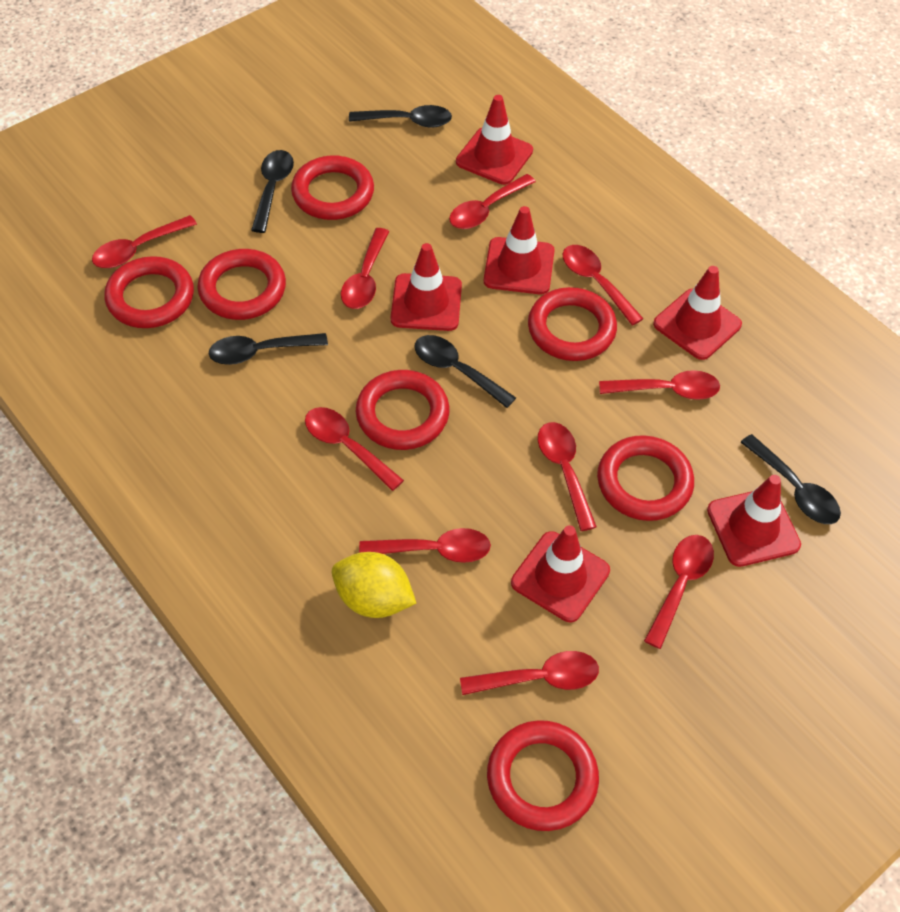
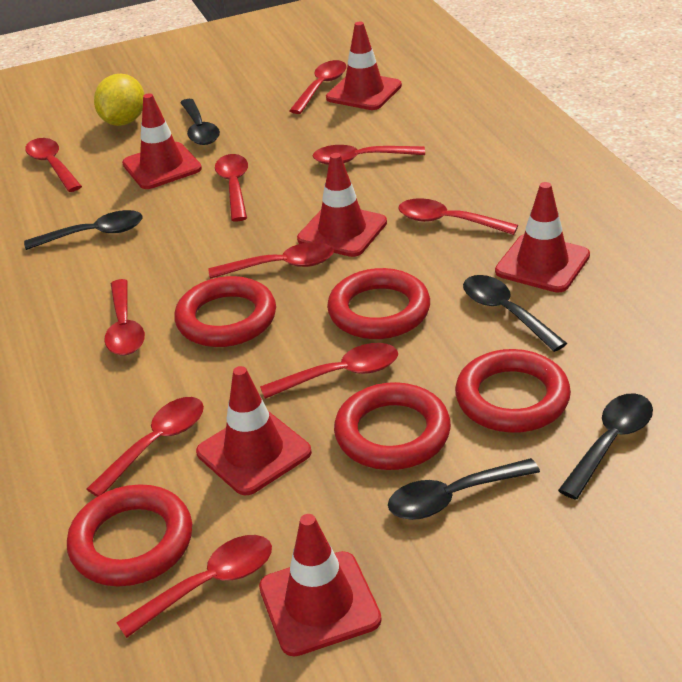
red ring: [104,256,194,328] [197,249,286,320] [291,155,374,220] [356,370,450,450] [487,720,599,831] [528,287,617,361] [597,435,694,521] = 7 -> [67,484,192,587] [174,276,276,347] [327,268,430,339] [334,382,451,470] [455,349,571,433] = 5

